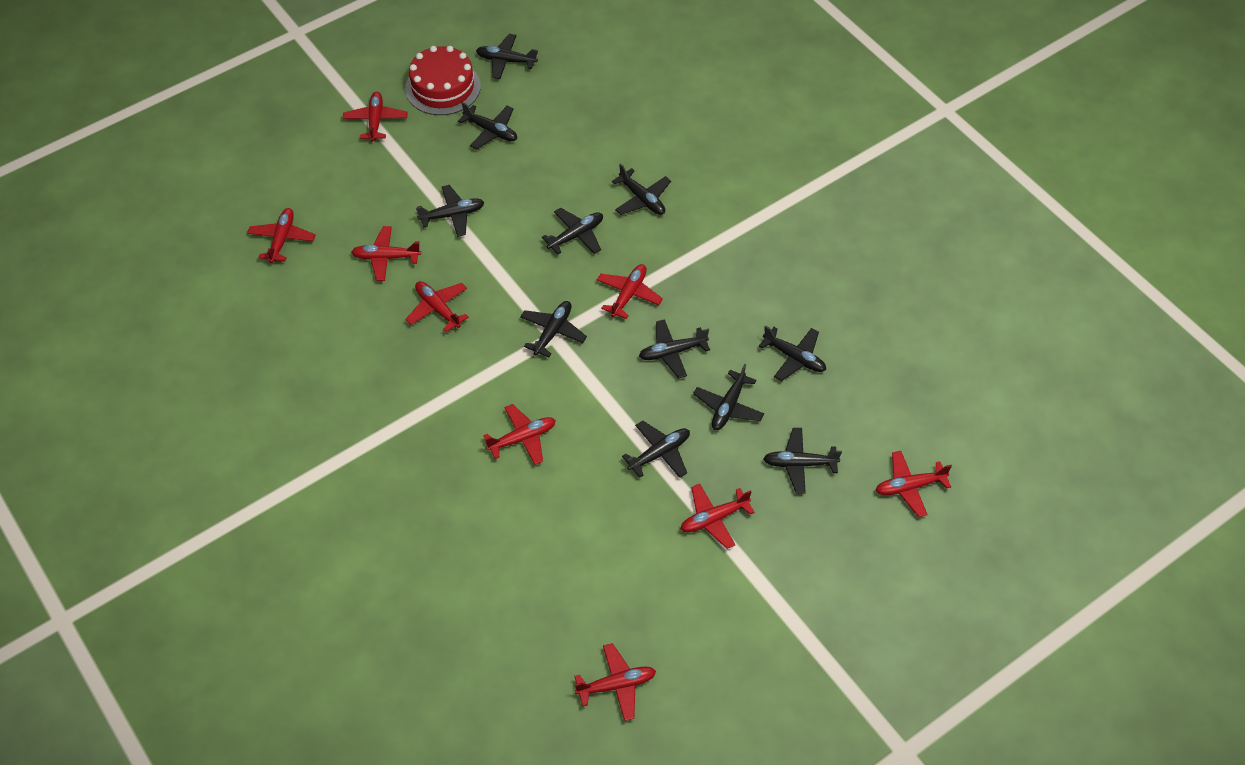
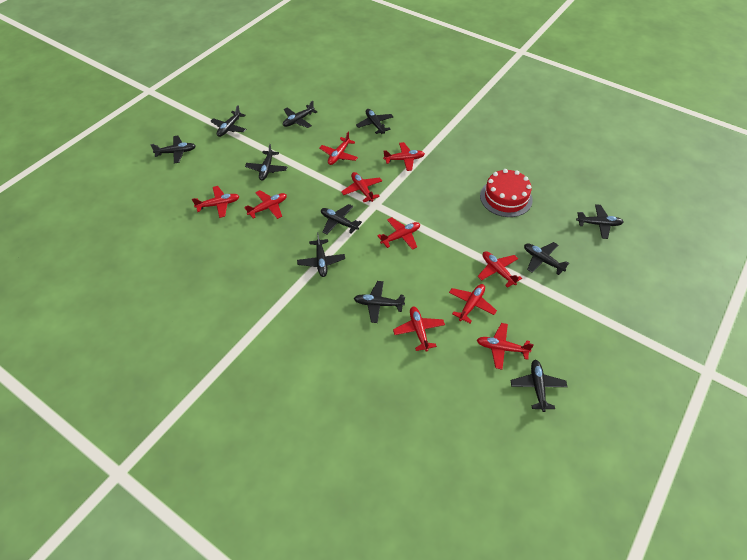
red plane: [247,208,316,263] [343,92,408,142] [351,226,421,281] [405,281,469,332] [483,404,556,465] [574,643,656,721] [597,264,663,319] [681,484,755,549] [876,451,952,517] = 9 -> [192,186,239,218] [244,190,287,219] [320,132,358,165] [341,172,382,202] [377,217,420,250] [383,142,425,171] [393,307,445,352] [449,284,497,323] [477,323,534,370] [478,251,522,288] = 10

